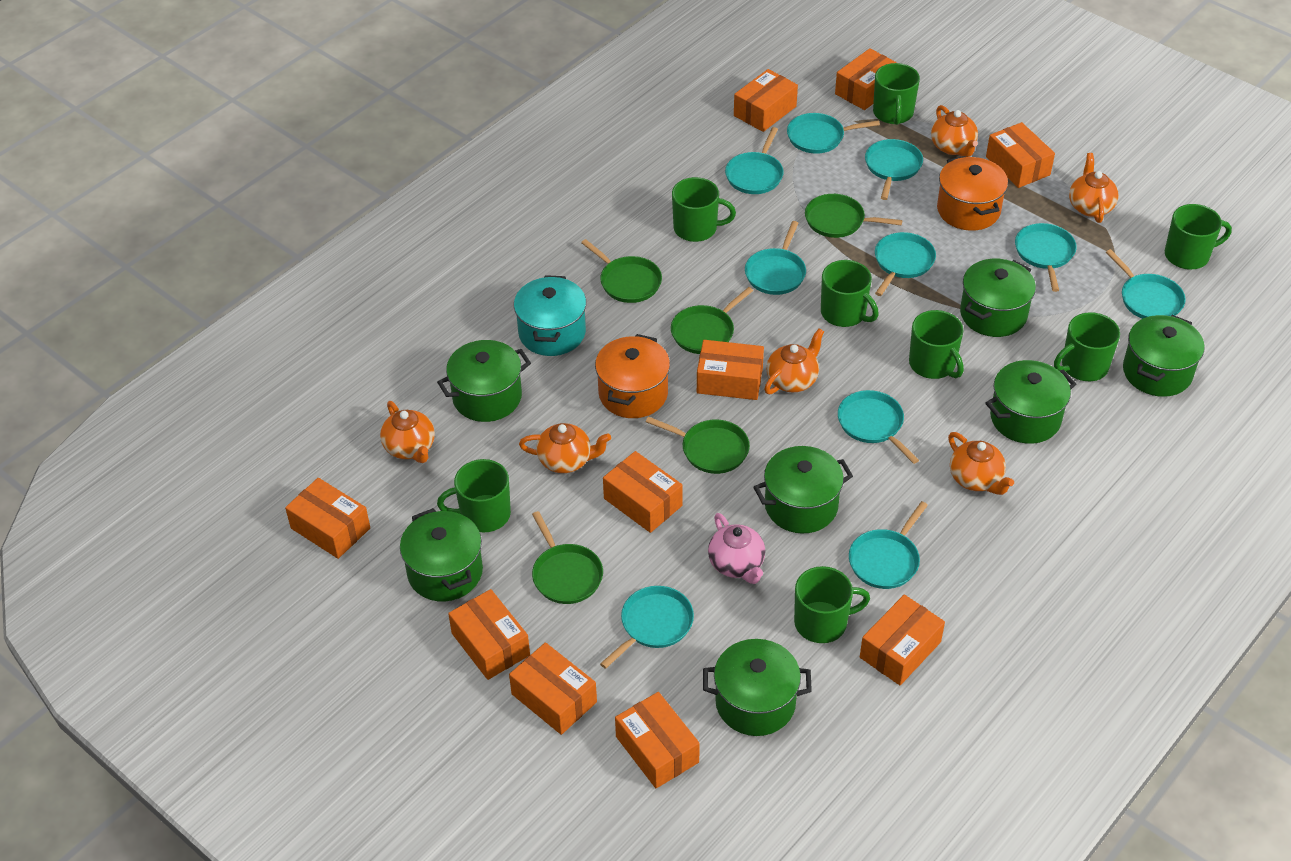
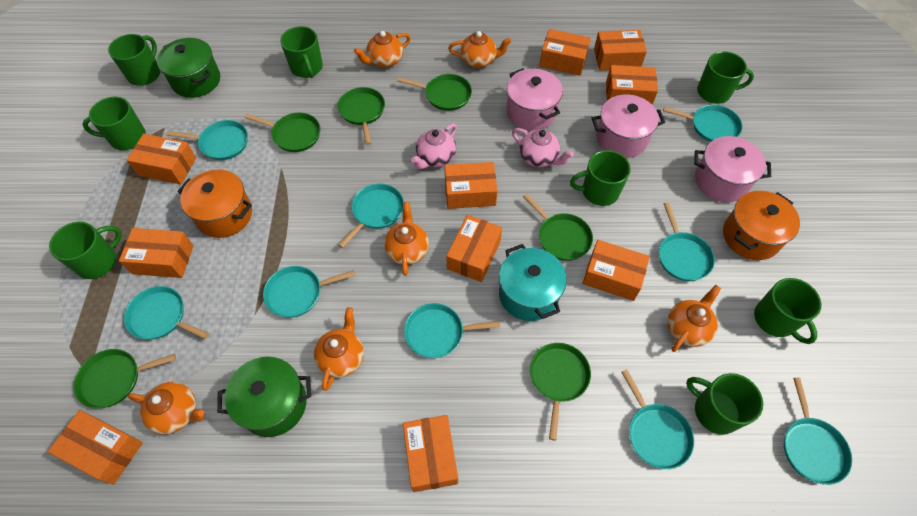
green pan: [532,511,603,604] [581,239,662,303] [646,416,750,474] [671,287,753,354] [805,194,902,238] = 5 -> [73,349,176,408] [245,113,320,152] [337,87,385,145] [397,74,472,111] [523,194,593,261] [530,343,591,441] = 6
green pot: [400,508,483,601] [437,340,531,422] [703,639,812,736] [754,446,853,533] [960,259,1036,337] [985,360,1076,444] [1123,315,1205,397] = 7 -> [157,38,220,98] [217,357,311,437] = 2
pink pot: none = 0 -> [506,68,563,131] [592,94,665,158] [694,136,771,202] = 3
pink teapot: [708,513,765,584] = 1 -> [411,124,457,169] [512,128,574,167] = 2
turquoise pan: [600,586,694,669] [725,127,784,194] [745,221,806,295] [787,113,880,154] [838,390,919,464] [849,501,928,589] [865,139,923,200] [875,232,936,296] [1015,223,1077,292] [1106,249,1186,319] = 10 -> [124,286,209,340] [167,120,248,160] [263,266,355,318] [338,184,404,248] [404,303,500,358] [621,369,694,469] [659,202,715,281] [663,105,743,142] [784,378,852,485] = 9

